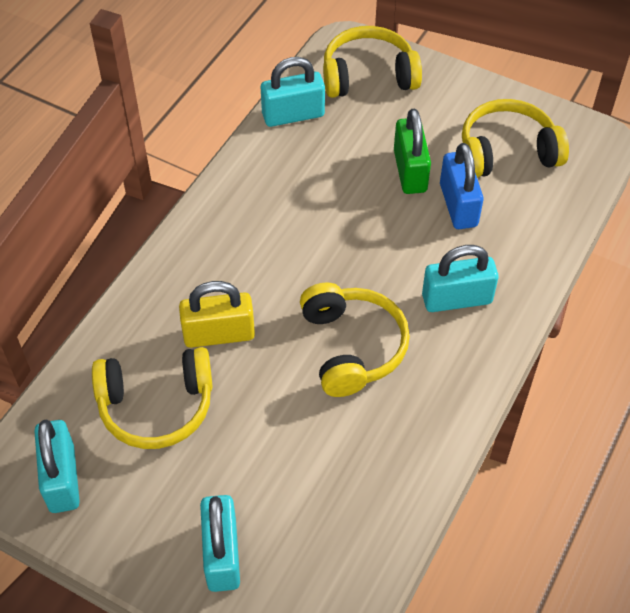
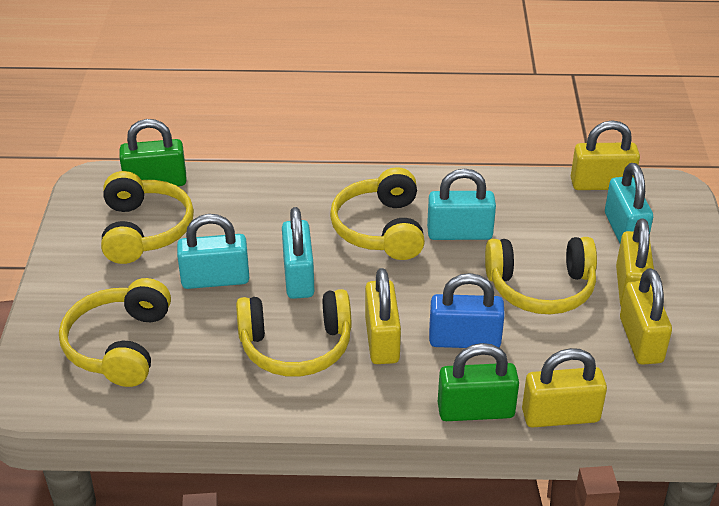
green padlock: [394,109,431,194] = 1 -> [120,119,187,186] [438,343,519,421] = 2
yellow headphones: [92,347,213,449] [300,282,410,397] [323,26,422,98] [462,99,569,178] = 4 -> [59,278,171,387] [101,171,194,264] [236,289,352,377] [330,167,425,260] [485,237,597,314] = 5
yellow padlock: [179,281,255,348] = 1 -> [365,268,401,364] [522,348,607,427] [571,120,640,190] [616,218,654,307] [620,268,672,365] = 5

